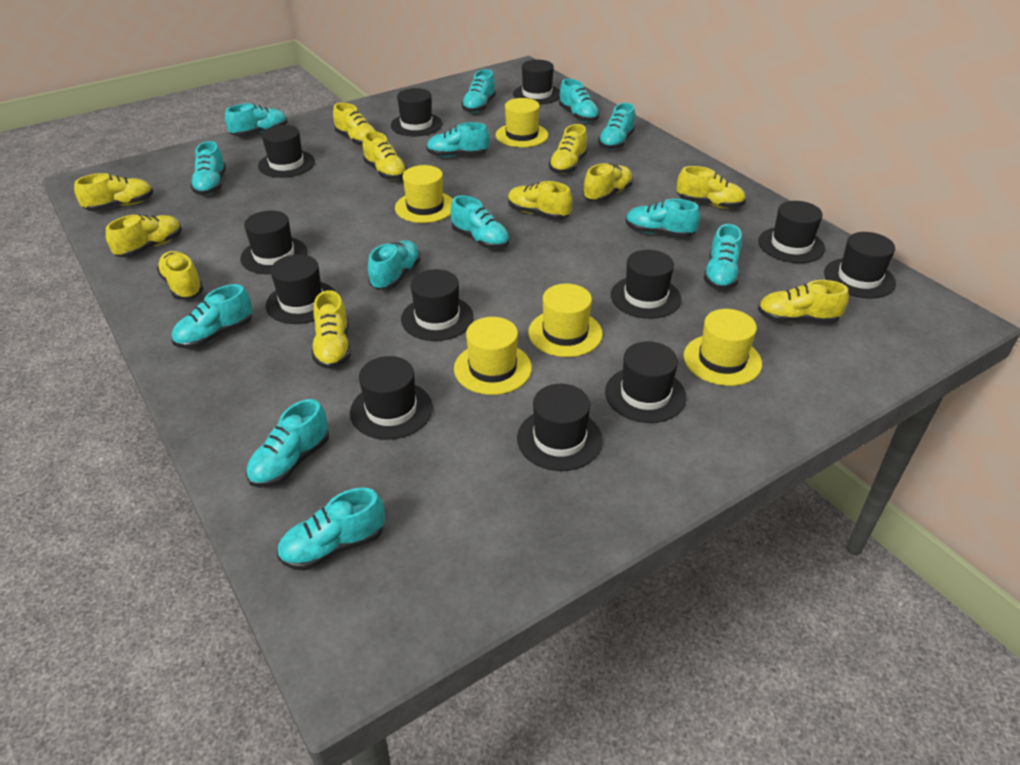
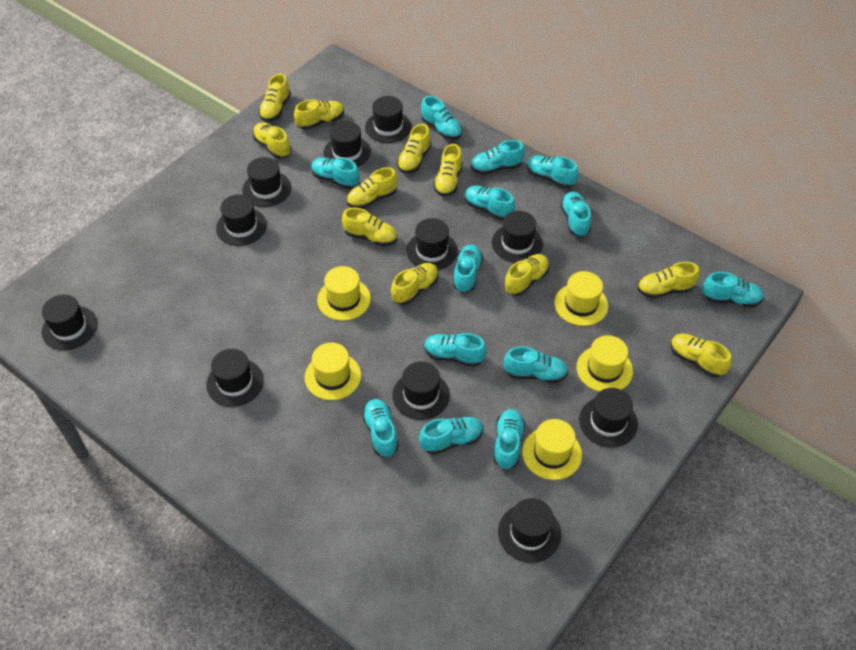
black hat: [240,210,308,274] [258,125,315,178] [266,254,335,324] [350,356,433,440] [391,88,443,136] [401,269,474,341] [513,60,560,104] [517,384,603,471] [605,341,687,423] [611,250,682,319] [758,201,825,263] [824,232,896,299] = 12 -> [42,295,97,350] [206,349,264,407] [216,194,267,246] [242,157,291,207] [323,121,371,167] [365,96,411,143] [392,361,450,420] [406,218,458,270] [492,211,543,263] [498,498,561,563] [579,388,638,447] = 11

